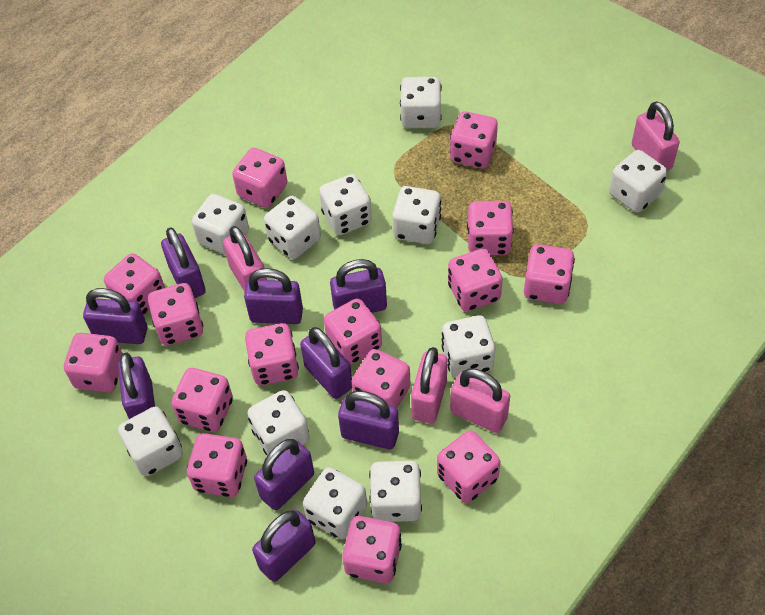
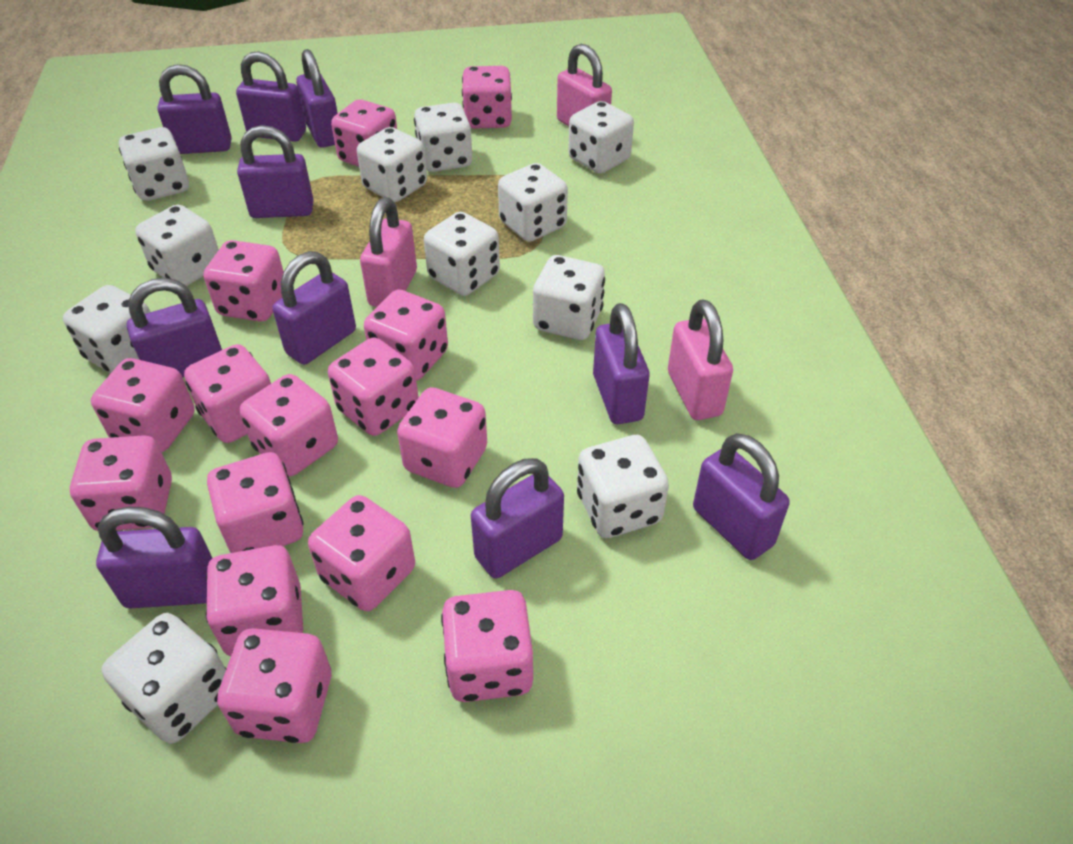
pink padlock: [223,226,267,292] [411,347,447,423] [450,368,510,433] [632,101,680,171] = 4 -> [360,197,417,307] [557,44,612,126] [668,299,733,420] = 3
purple padlock: [83,288,148,344] [118,352,155,419] [161,227,206,298] [244,268,303,324] [252,509,315,582] [254,439,314,510] [300,327,352,399] [330,259,387,313] [338,391,399,449] = 9 -> [96,507,212,608] [127,278,222,378] [157,64,232,154] [236,51,306,142] [237,125,314,218] [272,251,356,365] [296,49,338,148] [471,458,564,579] [593,303,650,424] [693,433,790,560] = 10

